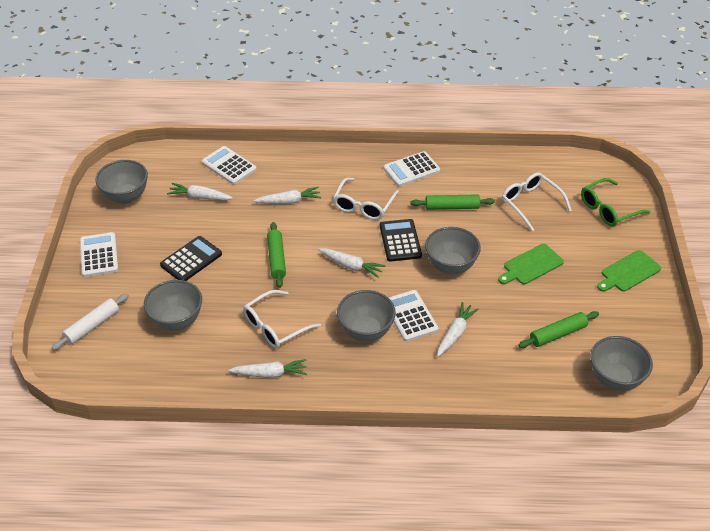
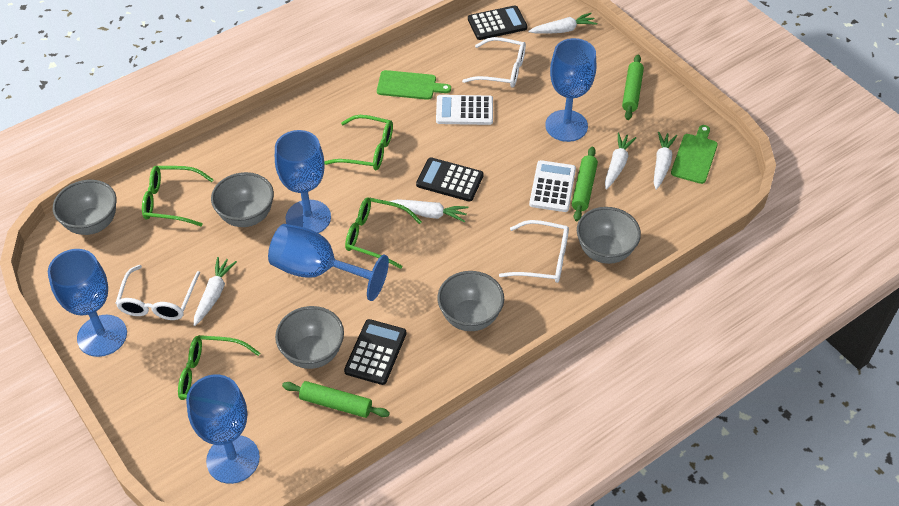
black calculator: [160,236,222,281] [380,219,422,262] = 2 -> [344,319,406,385] [416,157,484,202] [468,5,527,40] = 3
blue goblet: none = 0 -> [48,249,127,357] [186,374,260,484] [268,224,389,301] [275,130,331,233] [545,38,596,142] = 5
green glasses: [581,178,651,226] = 1 -> [142,166,214,226] [178,335,260,400] [324,115,393,170] [345,197,422,269] = 4
white calculator: [80,232,118,277] [202,146,257,185] [383,151,440,187] [389,290,438,342] = 4 -> [436,95,493,125] [529,160,576,212] = 2
white rolling pin: [51,293,129,350] = 1 -> none = 0

